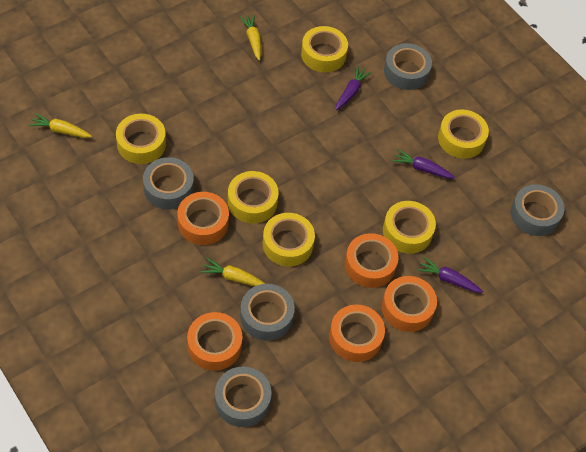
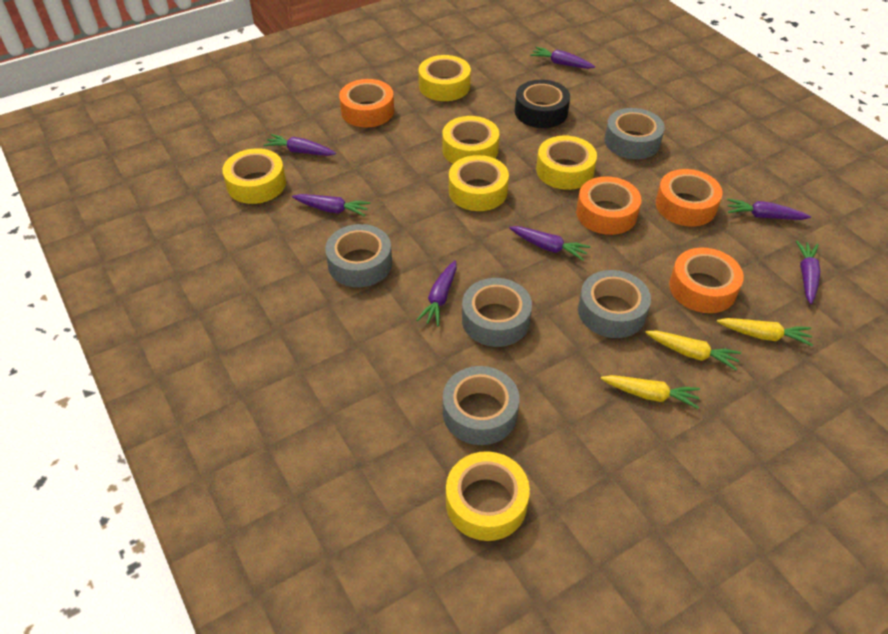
black tape: none = 0 -> [515,80,570,128] = 1
orange tape: [177,192,229,245] [187,312,242,371] [329,304,385,362] [345,233,398,288] [382,276,437,332] = 5 -> [339,79,394,128] [576,176,642,235] [656,169,723,226] [669,247,744,313] = 4
purple carrot: [335,66,372,110] [392,149,455,178] [417,257,483,293] = 3 -> [263,134,336,156] [292,194,371,217] [416,261,457,326] [509,226,591,261] [530,47,595,69] [727,199,811,220] [796,240,820,304] = 7

